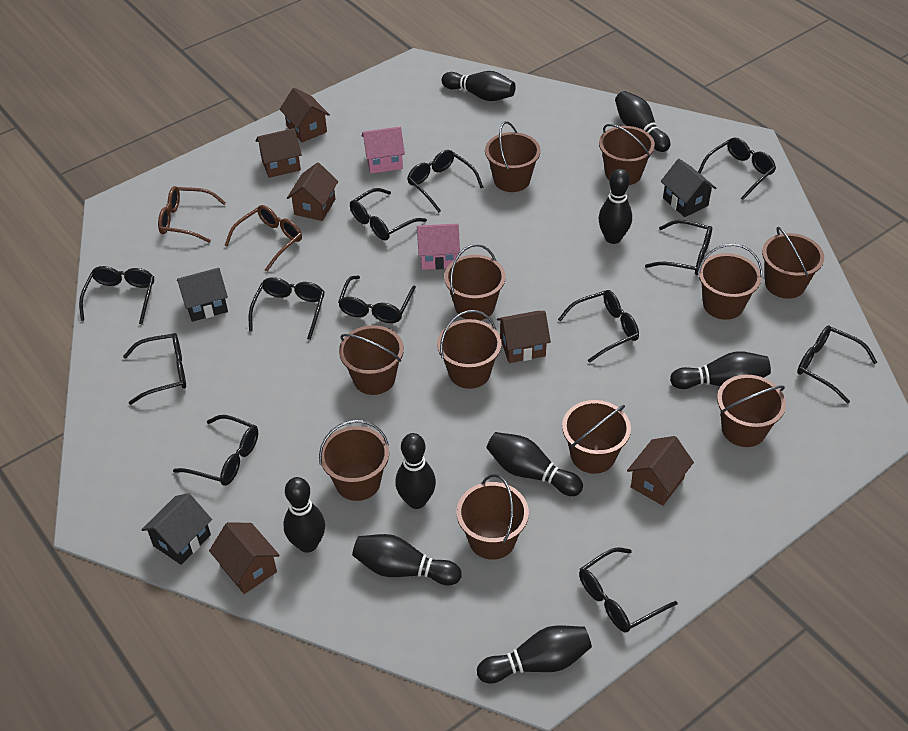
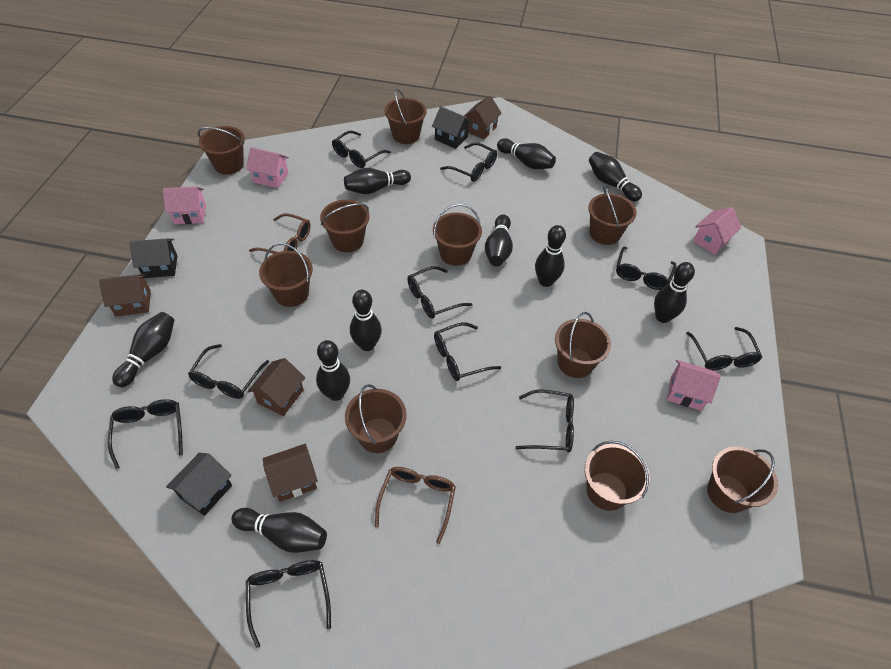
black bowling pin: [283,477,325,553] [352,534,461,586] [395,433,436,509] [442,71,516,101] [477,626,592,683] [486,432,583,496] [598,169,632,244] [615,91,670,152] [670,351,771,389] = 9 -> [112,312,174,387] [231,508,327,553] [316,340,350,401] [344,168,411,194] [350,290,382,351] [485,214,513,266] [497,138,556,169] [535,225,566,287] [589,152,642,202] [654,262,695,323] = 10
black glasses: [79,266,154,324] [123,333,186,405] [173,415,258,486] [249,277,325,340] [338,276,416,323] [350,188,427,241] [407,150,484,212] [558,290,639,363] [579,547,678,632] [645,220,712,275] [698,137,776,200] [797,326,877,404] = 12 -> [108,399,183,469] [188,344,269,399] [246,560,331,648] [332,131,391,168] [407,266,472,319] [434,322,501,381] [440,143,497,182] [516,389,574,452] [616,247,676,290] [686,327,762,370] = 10
brown bucket: [319,420,389,501] [339,325,404,395] [437,310,502,389] [444,244,506,320] [457,474,529,560] [485,121,541,192] [562,400,631,474] [599,124,655,185] [697,243,762,320] [717,375,786,447] [762,226,824,299] = 11 -> [198,126,245,174] [259,243,313,307] [320,200,370,252] [345,384,407,453] [384,89,427,144] [433,204,482,266] [555,312,611,378] [585,441,650,511] [588,186,636,245] [707,446,778,513] = 10
brown house: [209,522,280,594] [256,128,302,178] [279,88,330,143] [287,162,338,221] [497,311,551,363] [627,436,694,506] = 6 -> [99,274,151,316] [248,358,305,416] [263,444,318,502] [464,96,502,139] = 4
pink house: [362,127,405,173] [417,223,460,270] = 2 -> [163,187,206,224] [246,147,289,188] [667,360,721,411] [693,207,741,254] = 4

